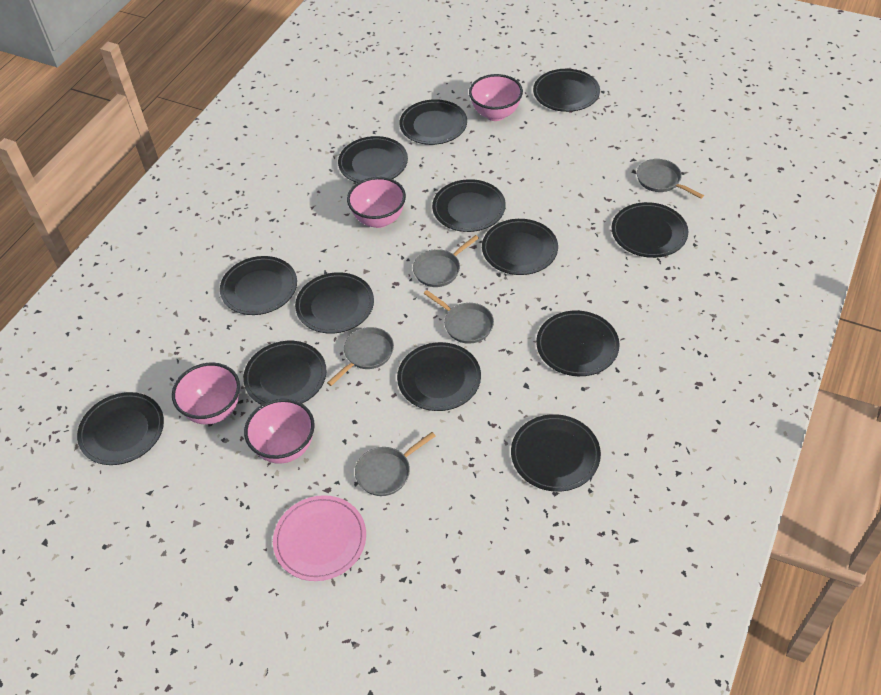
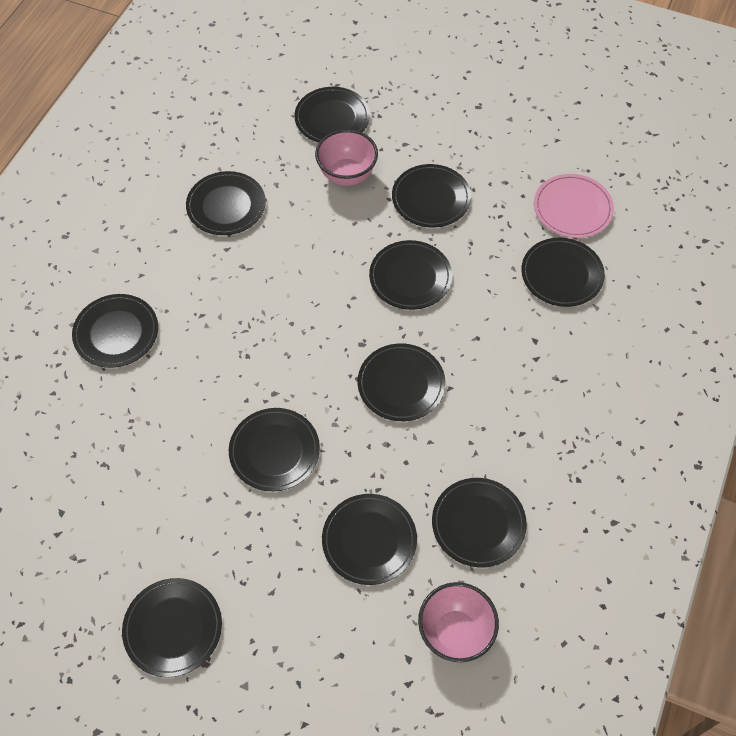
black plate: [77,392,164,465] [220,256,297,315] [243,341,327,405] [295,272,374,334] [338,136,408,183] [397,342,481,411] [400,99,467,145] [432,179,506,232] [482,219,558,275] [511,414,601,492] [533,69,600,112] [536,311,620,376] [612,202,688,258] = 13 -> [72,294,158,368] [122,578,222,677] [186,171,266,235] [229,408,320,491] [294,87,370,143] [322,494,417,585] [358,343,446,421] [369,240,452,310] [392,164,471,228] [432,478,527,567] [521,238,605,307] = 11
grey pan: [327,327,394,386] [355,432,435,496] [413,235,479,287] [423,290,494,344] [637,159,704,199] = 5 -> none = 0
pink bowl: [172,362,240,425] [244,399,315,464] [347,177,406,228] [469,74,523,121] = 4 -> [315,129,378,186] [418,582,499,662] = 2

